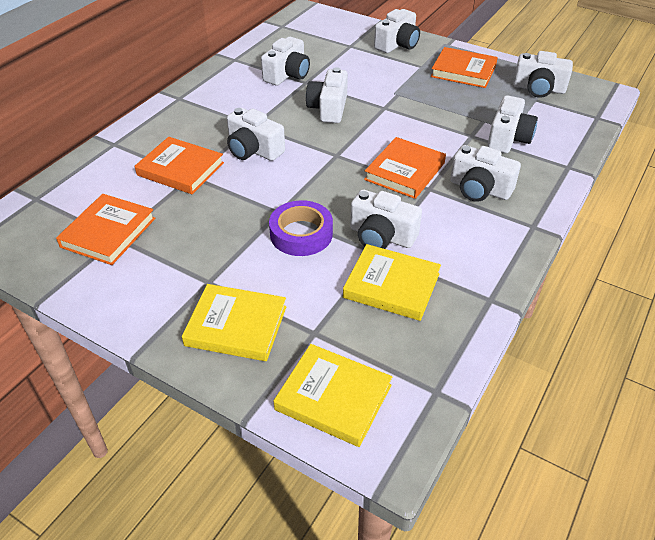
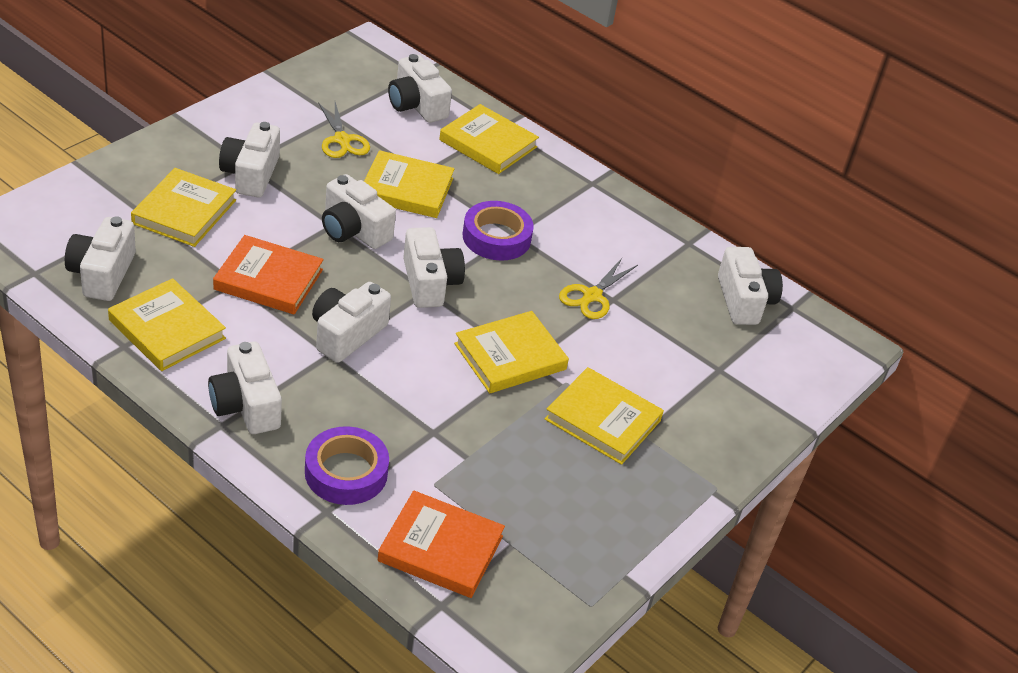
orange book: [56,194,155,265] [135,137,224,194] [364,137,446,199] [431,47,498,88] = 4 -> [213,235,324,315] [377,491,505,598] = 2
purple tape: [269,200,333,256] = 1 -> [305,426,389,505] [463,201,534,261] = 2
yellow book: [182,284,286,361] [274,344,392,447] [343,244,441,321] = 3 -> [108,278,226,371] [131,168,236,247] [364,150,455,218] [439,104,539,174] [454,311,569,393] [545,367,664,465] = 6
yellow scissors: none = 0 -> [318,102,370,158] [559,257,638,319] = 2

